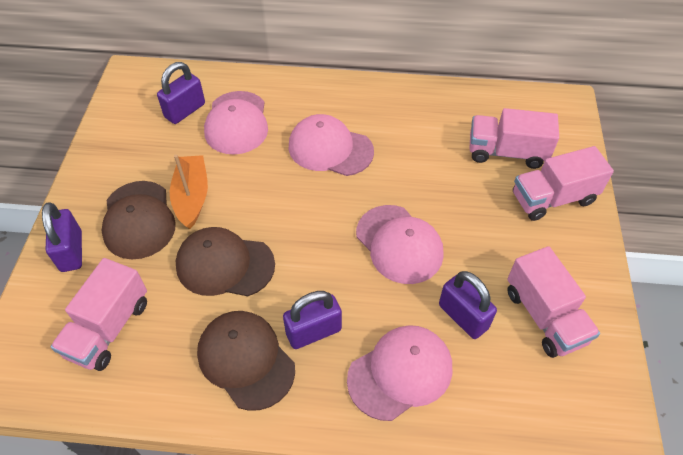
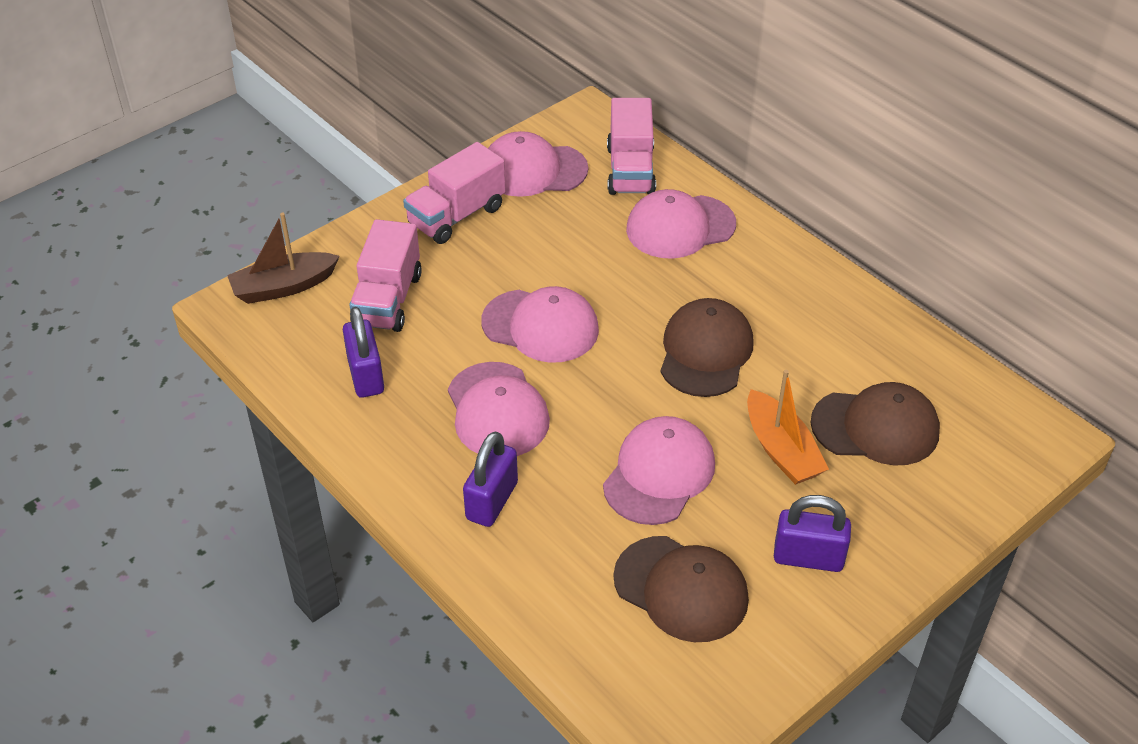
brown boat: none = 0 -> [227,213,340,304] = 1
pink cap: [204,91,268,155] [289,114,374,176] [347,325,452,421] [356,205,444,284] = 4 -> [448,362,550,456] [481,286,599,363] [488,131,588,197] [603,416,715,525] [626,189,736,259] = 5
pink truck: [51,258,147,371] [469,108,559,169] [507,246,600,358] [513,146,614,221] = 4 -> [349,219,422,332] [403,142,506,244] [607,98,656,195] = 3
purple padlock: [42,202,82,272] [157,62,205,124] [283,291,342,349] [439,271,497,339] = 4 -> [343,307,384,398] [463,431,518,527] [774,495,851,572] = 3

